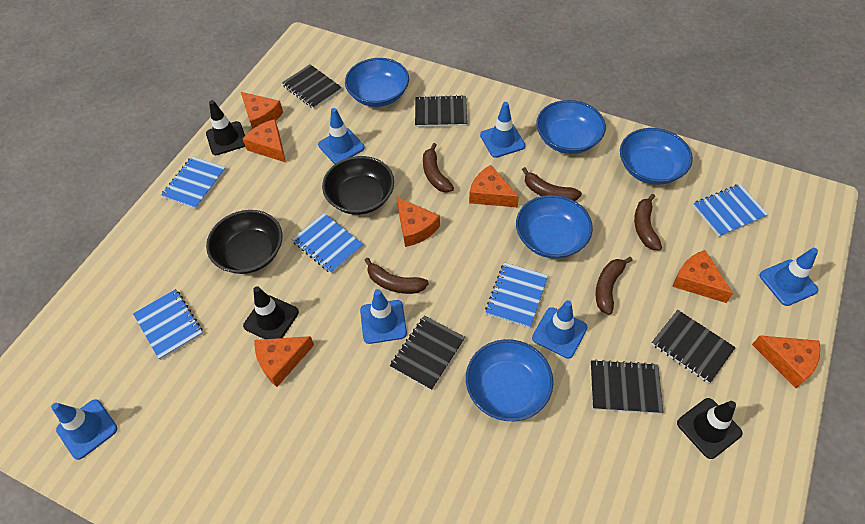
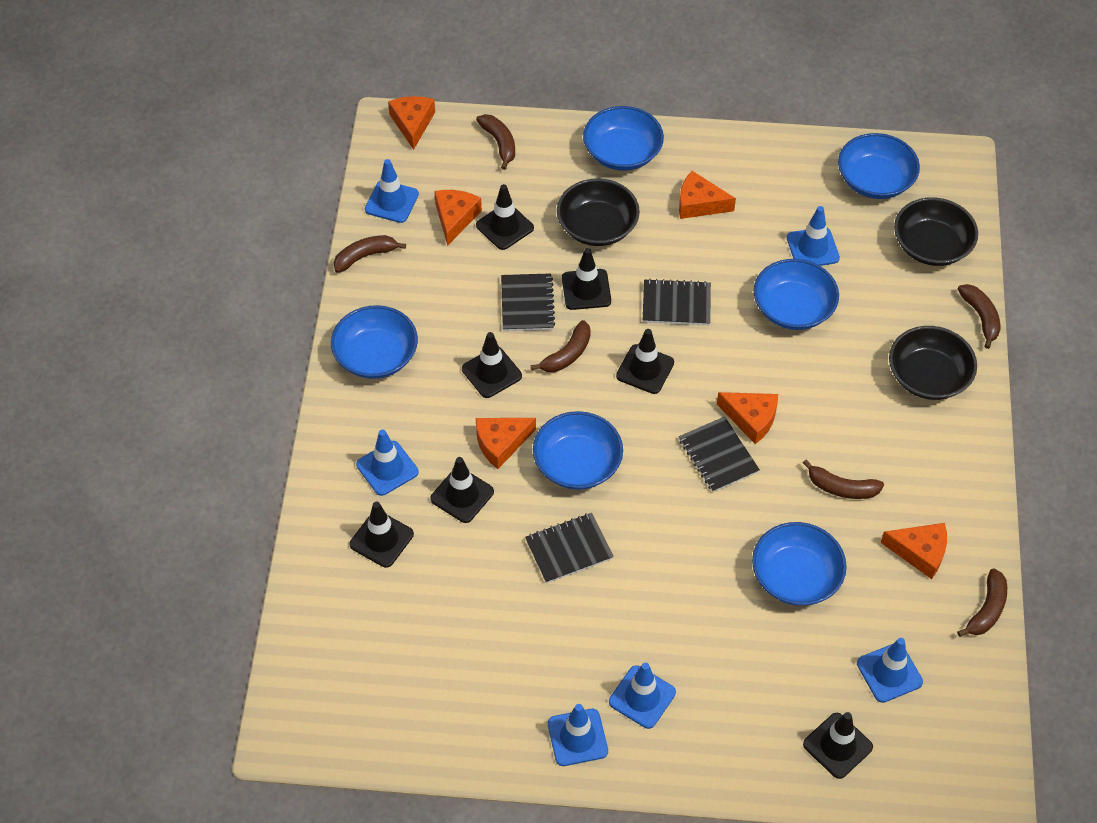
black bowl: [206,210,283,274] [322,156,394,215] = 2 -> [557,178,640,246] [889,326,977,400] [894,197,978,266] = 3
black notebook: [282,64,342,109] [390,316,465,391] [415,95,467,127] [590,359,663,414] [652,310,736,383] = 5 -> [501,273,555,331] [525,513,614,583] [643,279,711,325] [679,417,760,492] = 4
black traffic cone: [206,100,245,155] [243,286,299,339] [677,398,743,459] = 3 -> [349,502,414,568] [430,457,494,523] [462,332,522,398] [476,184,534,250] [562,248,611,310] [616,329,674,394] [803,712,873,779] = 7
blue bowl: [345,58,409,107] [466,339,553,421] [516,195,593,259] [536,100,606,154] [620,128,693,185] = 5 -> [331,305,418,379] [533,411,623,490] [583,106,664,171] [752,522,847,606] [754,259,839,330] [838,133,920,199] = 6
blue notebook: [133,289,203,360] [161,156,226,209] [292,213,363,274] [485,262,548,328] [693,184,768,237] = 5 -> none = 0
brown banana: [364,257,429,294] [423,143,454,193] [522,167,582,201] [596,257,633,315] [634,194,662,251] = 5 -> [334,235,406,273] [476,114,515,170] [530,320,591,372] [803,459,884,499] [957,568,1007,637] [958,284,1001,349] = 6
orange cheese: [241,92,283,129] [243,119,286,162] [255,336,314,387] [397,197,440,247] [469,165,519,207] [672,250,733,303] [752,335,820,388] = 7 -> [388,96,435,150] [434,190,482,246] [476,418,536,469] [679,171,736,219] [717,392,778,444] [881,523,947,579] = 6

